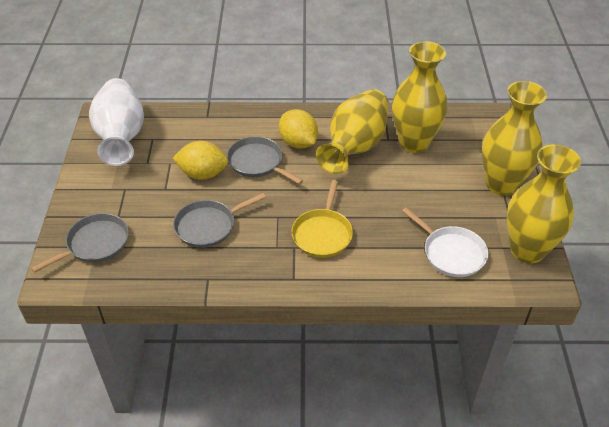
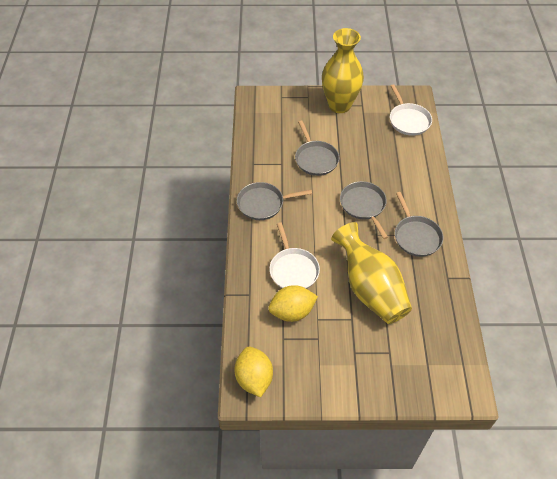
grey pan: [31,213,129,273] [173,193,266,248] [227,136,303,184] = 3 -> [237,182,312,220] [295,121,340,176] [340,181,388,239] [395,192,443,257] = 4
white pan: [402,207,488,277] = 1 -> [270,222,320,289] [390,84,432,136] = 2
white vase: [89,78,144,166] = 1 -> none = 0
yellow pan: [291,180,353,258] = 1 -> none = 0
yellow vase: [316,89,389,174] [392,41,448,153] [482,81,547,196] [506,144,581,263] = 4 -> [322,28,364,113] [331,222,412,324] = 2

